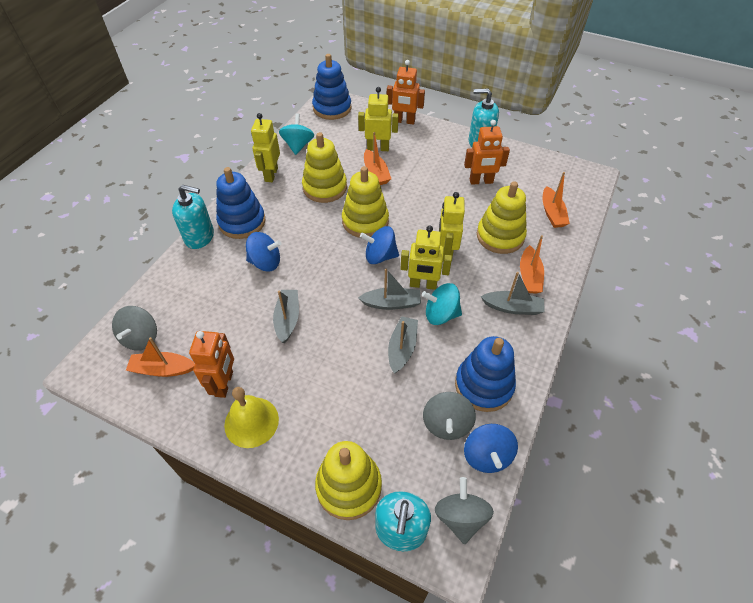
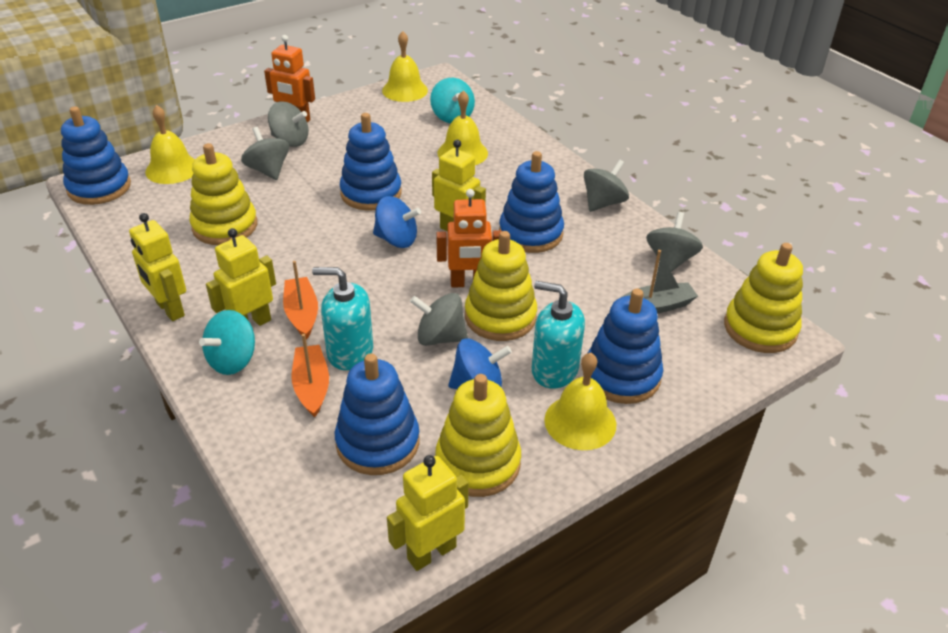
blue spinning top: [246,232,281,271] [360,226,399,264] [464,424,518,473] = 3 -> [373,196,421,248] [448,338,512,389] = 2
blue stacking toy: [216,167,266,239] [312,54,352,120] [455,336,516,412] = 3 -> [61,107,131,205] [335,353,419,475] [340,113,402,211] [499,151,564,253] [588,289,663,404] = 5
grey boat: [273,290,299,343] [358,269,421,310] [388,316,418,373] [481,272,544,315] = 4 -> [622,250,698,314] = 1
grey spinning top: [112,306,157,351] [423,392,476,440] [435,477,494,544] = 3 -> [241,127,289,180] [268,101,309,147] [410,293,468,346] [584,159,629,212] [646,212,703,272] = 5
orange boat: [126,337,195,377] [364,132,391,185] [520,235,544,294] [543,172,570,228] = 4 -> [283,261,318,339] [292,334,329,417] = 2
orange robot: [189,331,234,398] [387,60,425,125] [464,120,510,185] = 3 -> [264,35,315,123] [436,189,502,288] = 2
turquoise soap dispenser: [172,185,214,249] [375,491,431,551] [469,89,499,147] = 3 -> [312,267,373,370] [531,281,585,389] = 2
yellow bell: [224,387,279,448] = 1 -> [145,105,195,184] [382,31,428,102] [438,90,488,165] [544,352,616,450] = 4

